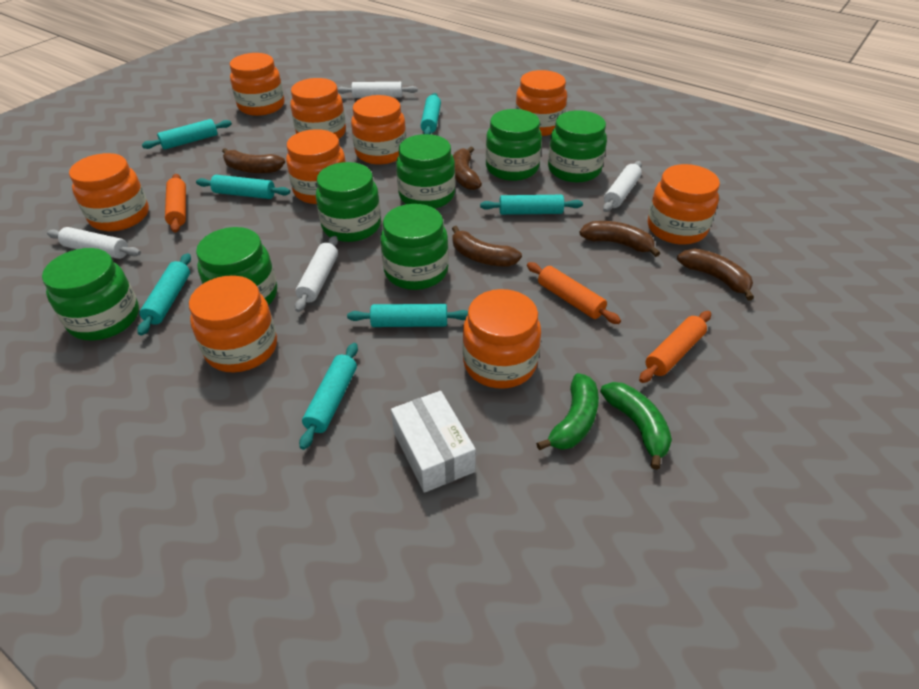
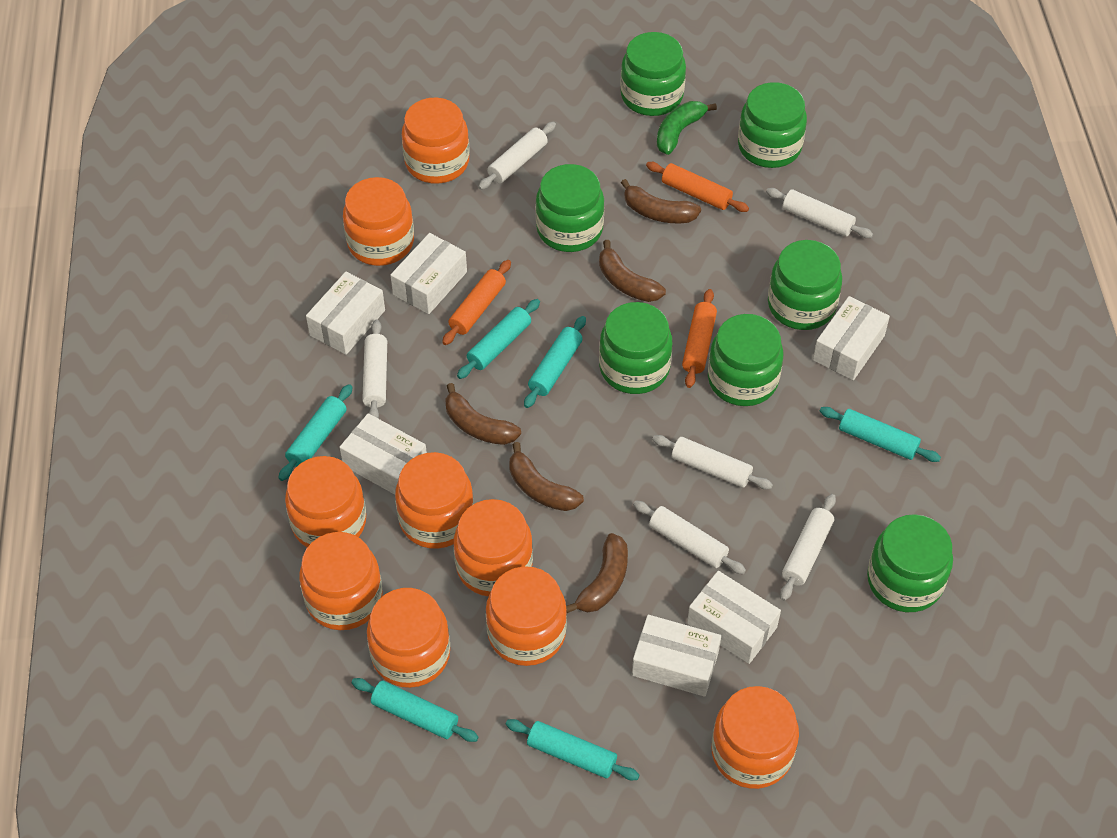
green banana: [536,373,599,450] [600,382,672,470] = 2 -> [657,101,717,155] = 1
turquoise rolling pin: [137,253,191,336] [142,119,232,150] [196,175,290,199] [299,343,358,450] [347,304,468,327] [421,93,441,134] [480,195,583,215] = 7 -> [279,384,353,481] [352,678,479,742] [457,299,540,379] [506,719,640,780] [524,316,586,408] [820,407,941,462] = 6
white box: [391,391,476,493] = 1 -> [306,272,385,355] [340,413,427,495] [390,233,467,314] [632,615,721,697] [687,571,781,664] [813,296,890,380] = 6
white rolling pin: [47,227,141,259] [295,236,338,312] [337,82,418,98] [603,161,642,212] = 4 -> [362,320,387,418] [478,122,556,190] [633,501,746,574] [652,435,773,490] [766,188,873,238] [780,494,836,601] = 6

